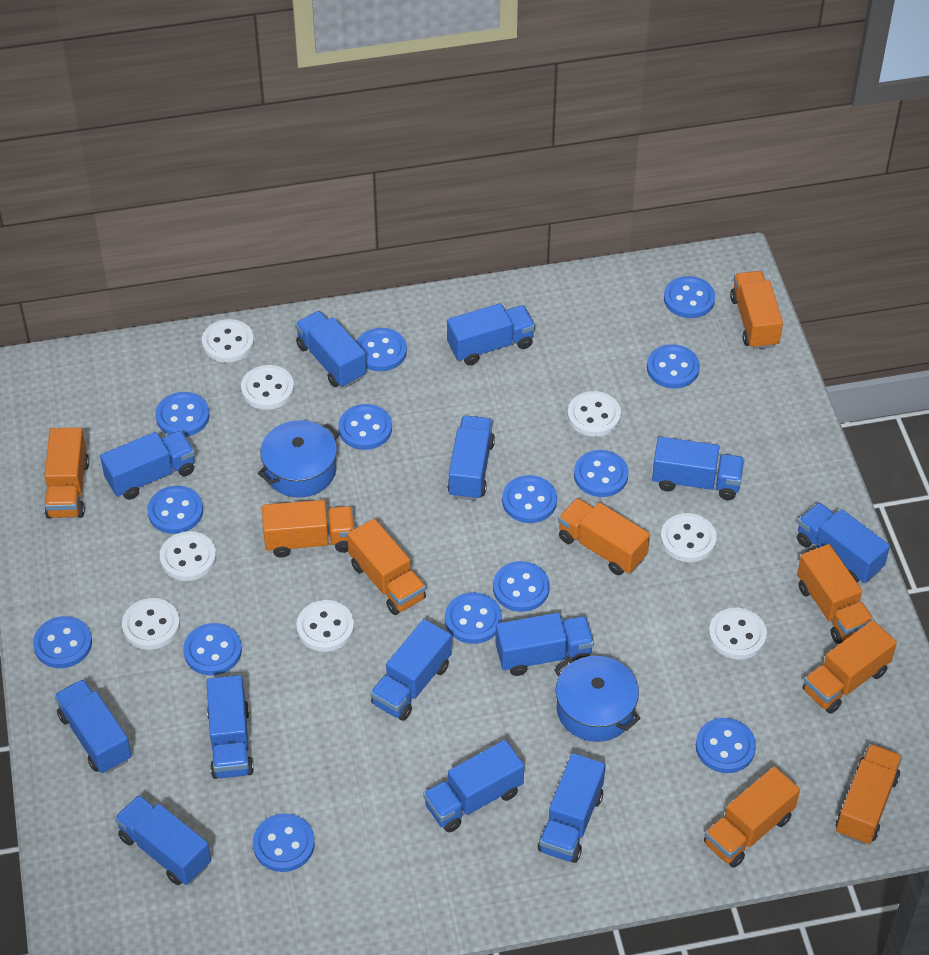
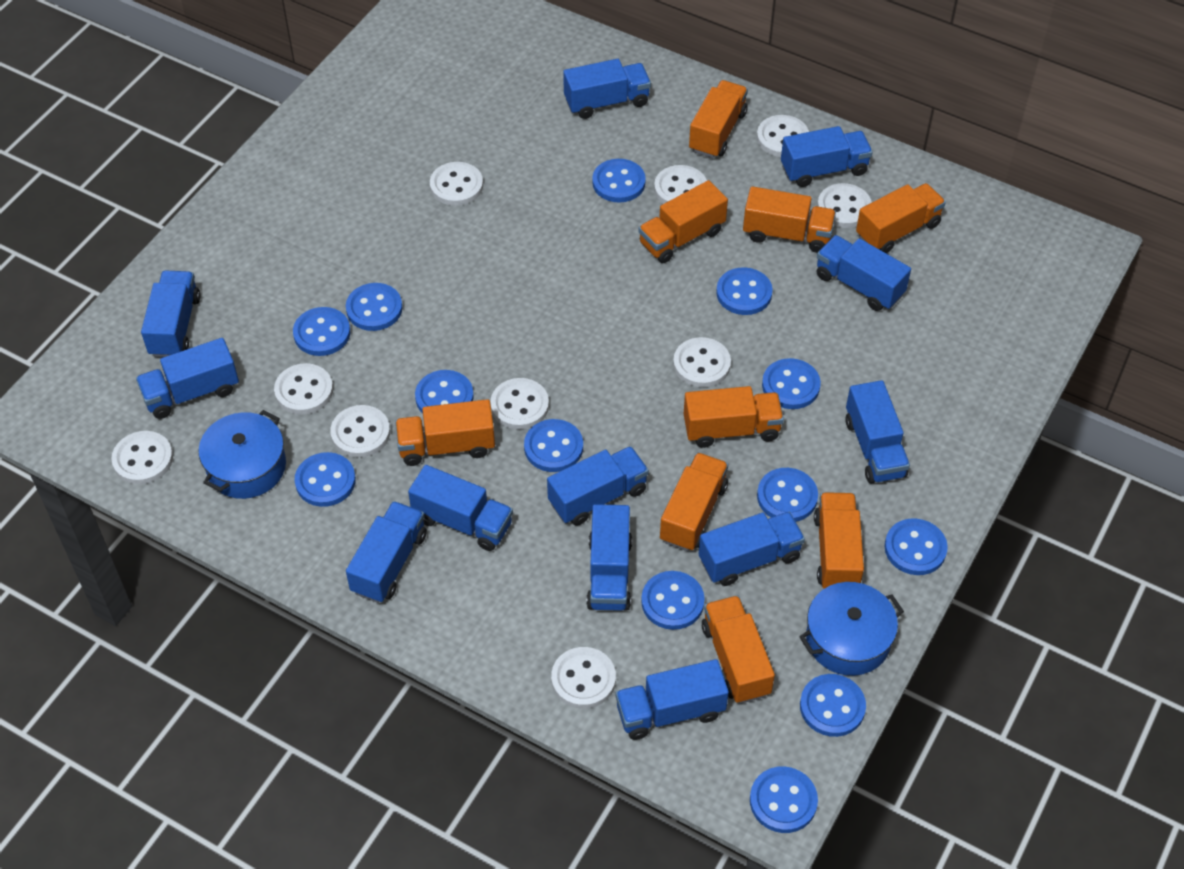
blue button: [33,616,92,668] [147,486,203,534] [155,392,210,437] [183,623,242,675] [253,813,315,872] [339,404,392,450] [356,328,407,371] [445,592,502,644] [493,561,550,612] [502,475,557,523] [574,450,629,497] [647,344,700,388] [664,276,715,318] [696,718,756,773] = 14 -> [293,307,350,356] [295,452,356,507] [346,283,403,331] [415,370,474,414] [524,419,583,472] [592,159,646,203] [641,571,705,630] [716,267,773,315] [750,767,818,833] [757,468,818,522] [762,358,821,409] [800,674,866,737] [885,518,948,575] = 13
blue truck: [54,679,132,774] [100,431,195,500] [115,795,211,885] [207,675,254,779] [295,311,367,388] [370,619,452,721] [423,740,524,832] [447,303,535,365] [447,415,495,500] [495,613,594,676] [538,753,606,863] [652,437,744,500] [797,502,890,583] = 13 -> [136,338,239,419] [141,271,200,357] [346,501,427,603] [408,465,513,551] [547,446,649,525] [563,59,651,119] [586,504,632,611] [616,659,729,740] [699,512,805,586] [781,126,873,187] [817,235,911,311] [845,380,910,484] = 12
white button: [122,598,180,650] [160,531,216,581] [202,319,254,363] [241,365,294,410] [297,600,354,652] [567,391,621,437] [660,513,717,562] [709,608,767,659] = 8 -> [111,431,173,484] [274,363,333,414] [330,405,390,458] [430,162,483,206] [490,378,549,429] [551,647,616,709] [654,165,707,204] [673,337,731,387] [757,115,809,157] [817,183,872,228] = 10

